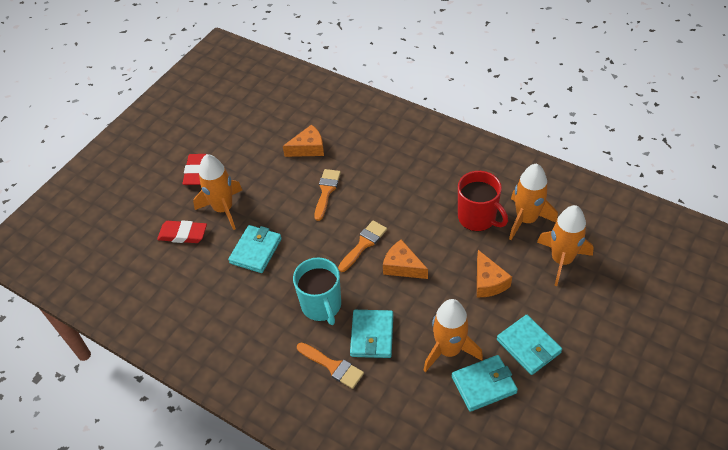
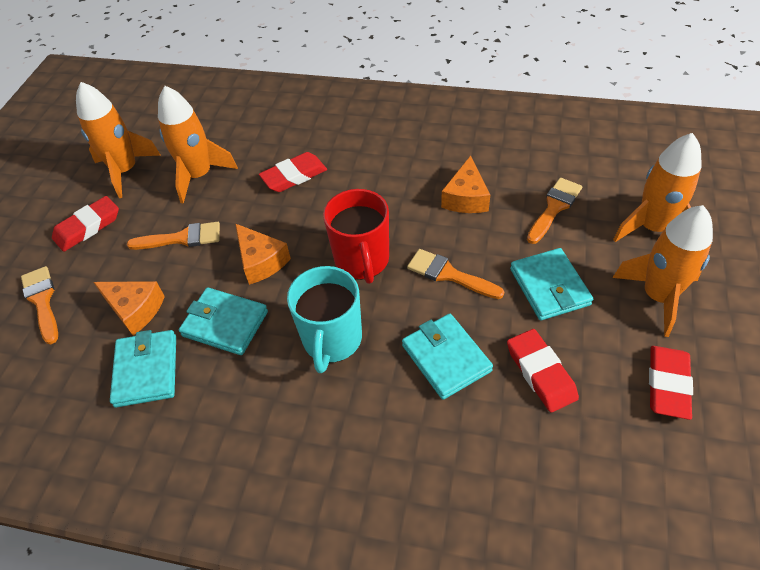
orange brush: [297,342,364,389] [314,169,341,221] [338,221,387,272] = 3 -> [21,266,58,344] [127,222,220,250] [407,249,504,299] [527,178,582,244] = 4
red eraser: [157,221,207,243] [182,154,206,185] = 2 -> [52,196,119,252] [259,152,327,192] [507,329,579,412] [649,346,693,420] = 4

